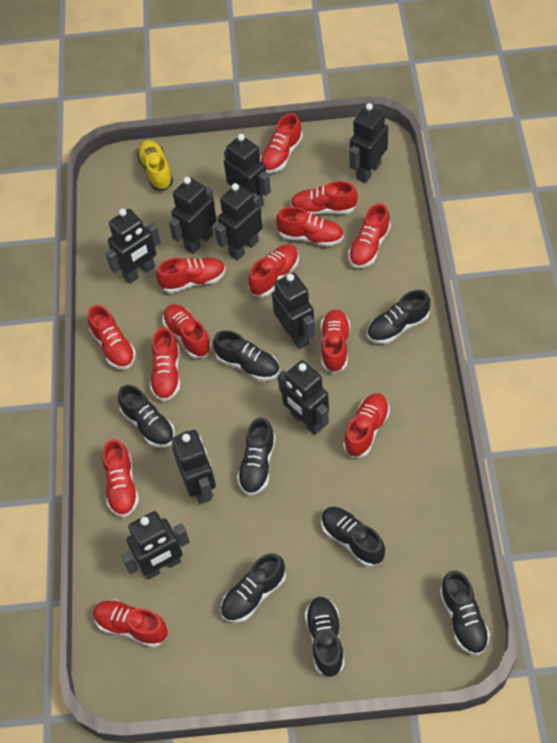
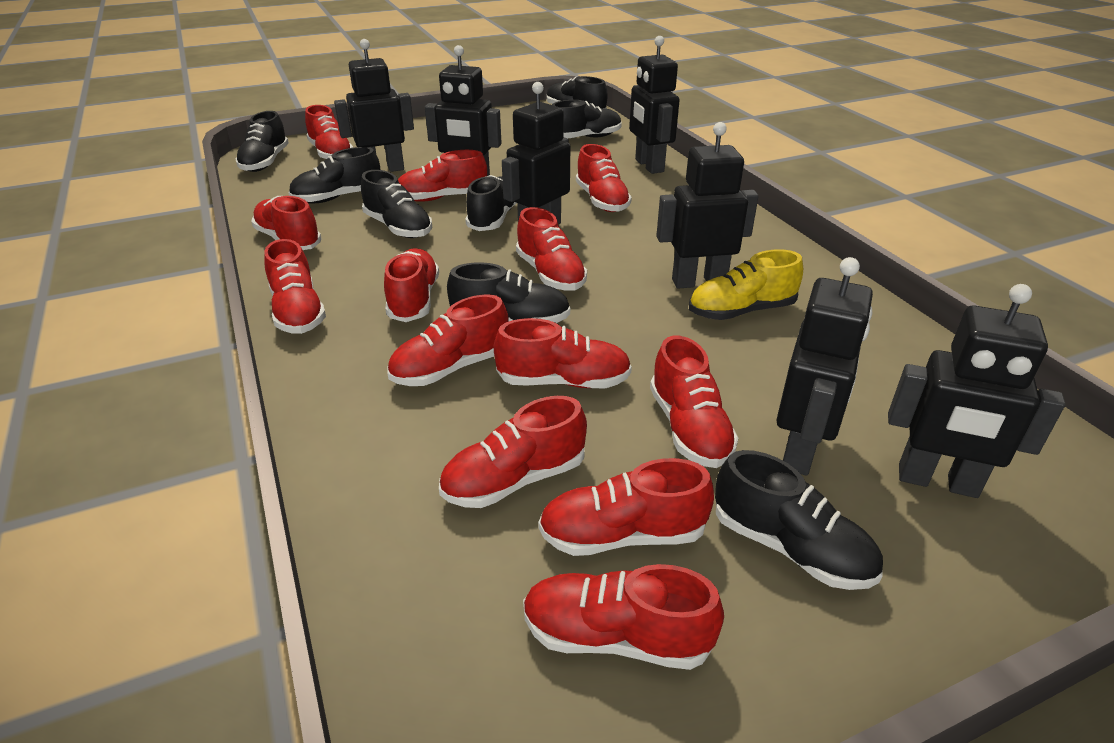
black robot: [105,209,161,284] [121,511,190,579] [169,177,217,254] [172,430,216,504] [215,183,263,260] [224,134,271,207] [272,272,315,349] [278,360,329,435] [349,103,388,183] = 9 -> [334,39,414,172] [425,45,502,176] [502,82,570,225] [629,36,680,174] [656,122,759,289] [776,257,873,476] [888,284,1065,498] = 7

